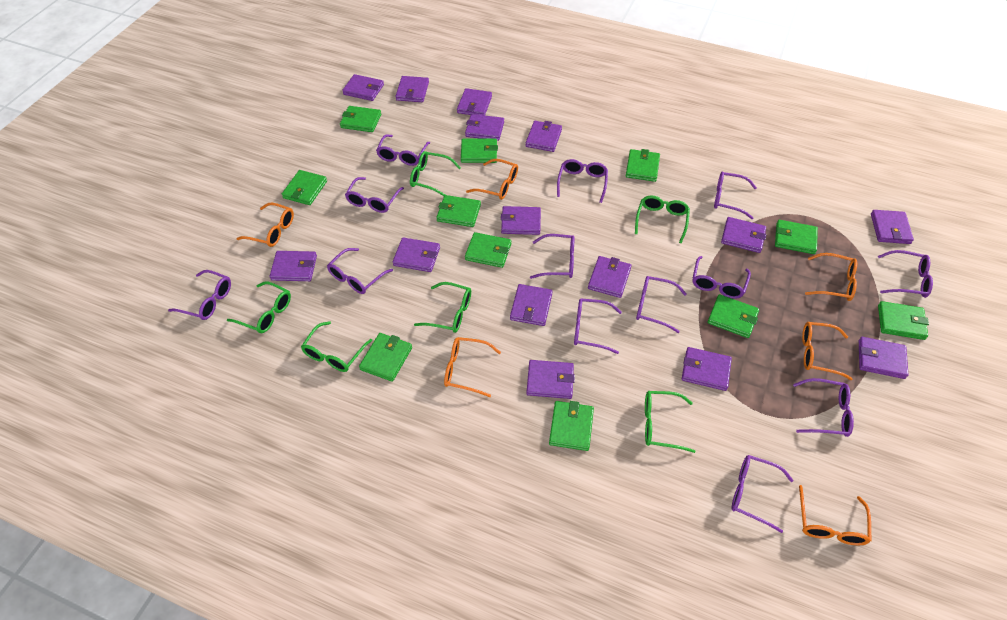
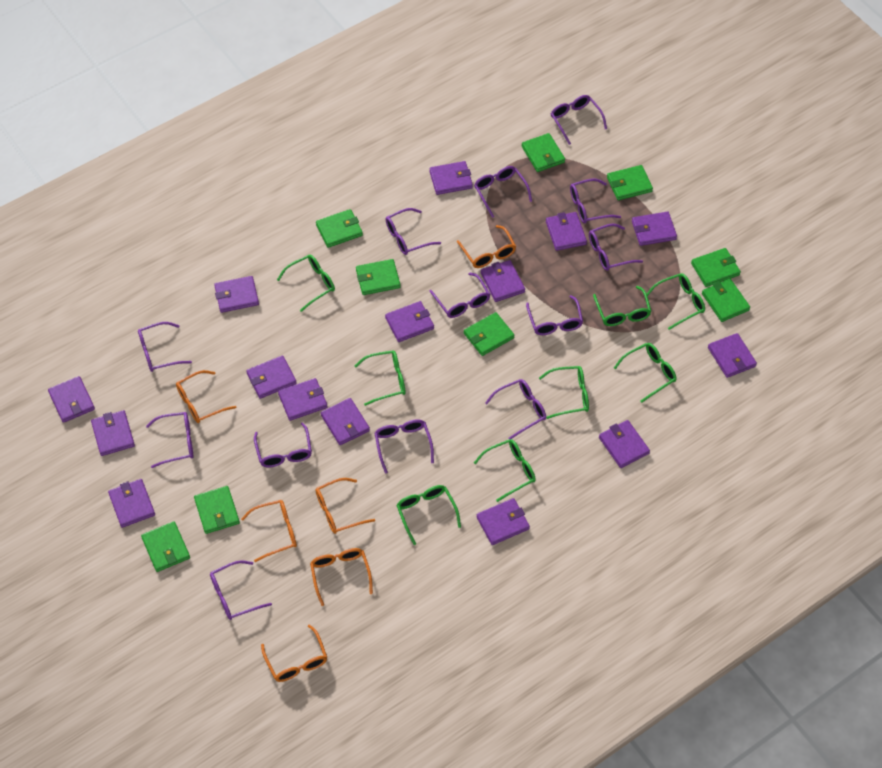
green glasses: [227,282,291,333] [301,321,372,372] [410,151,461,196] [414,282,471,333] [635,196,690,243] [645,391,696,453] = 6 -> [277,255,335,312] [355,350,406,406] [396,485,461,545] [474,439,536,502] [539,366,589,419] [593,286,651,326] [614,343,676,403] [647,273,705,330] = 8
green wallet: [282,170,327,205] [340,106,381,132] [359,333,412,382] [436,195,481,227] [461,138,498,163] [465,232,511,268] [549,401,594,451] [626,149,660,182] [708,294,759,338] [775,220,818,254] [878,301,929,340] = 11 -> [141,521,190,572] [194,486,240,534] [316,209,363,248] [356,259,401,295] [464,312,515,356] [522,133,565,172] [607,165,653,200] [691,248,741,287] [702,279,750,322] = 9

